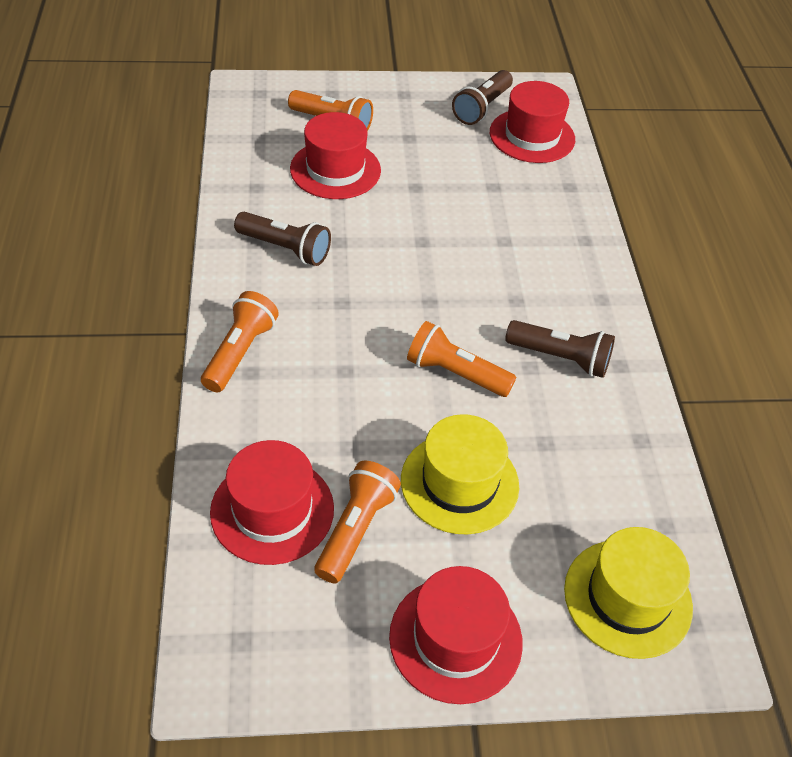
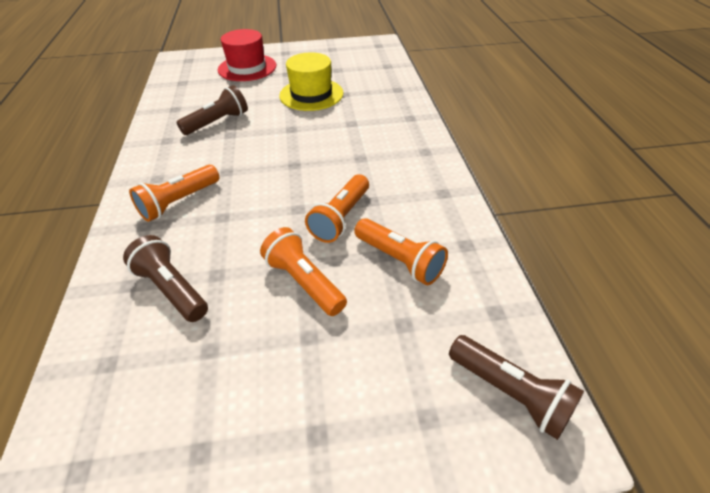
red hat: [210,440,334,565] [290,112,381,199] [389,566,523,704] [490,81,575,163] = 4 -> [218,29,276,81] = 1
yellow hat: [401,414,519,535] [564,527,693,659] = 2 -> [279,52,343,111] = 1

